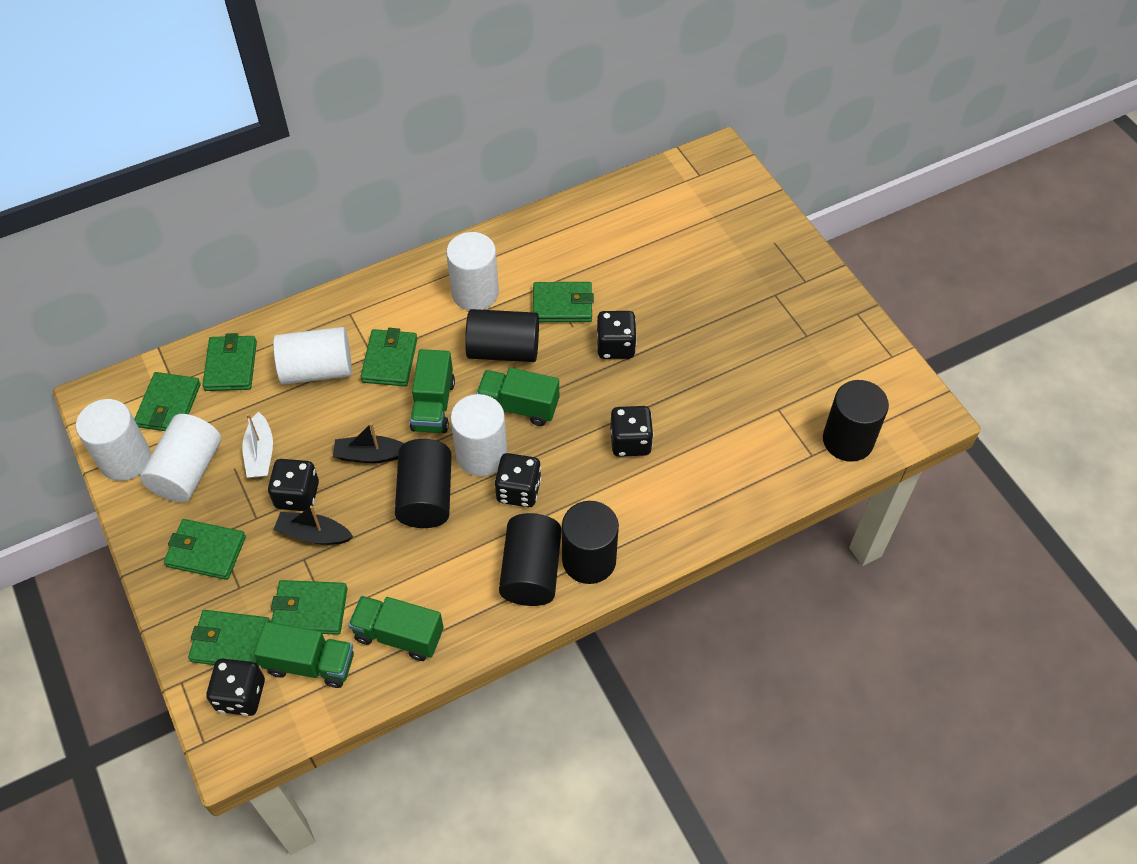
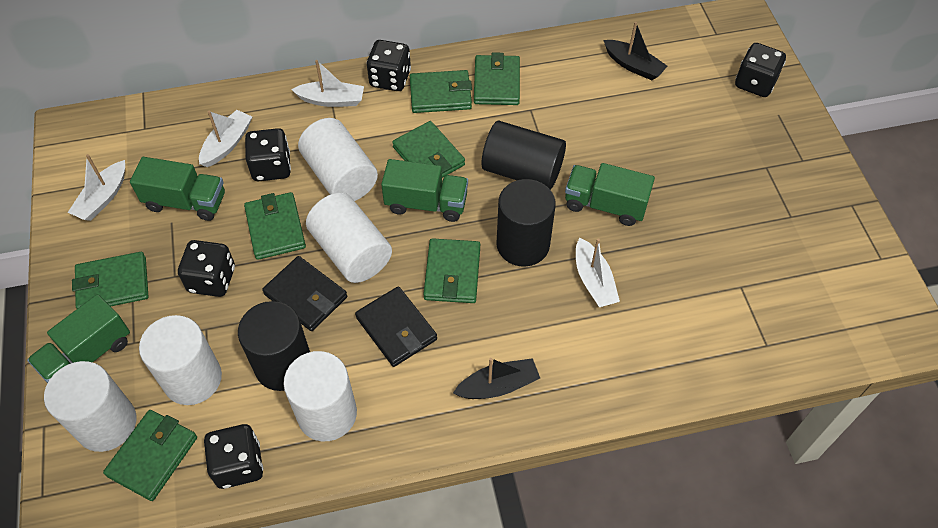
black cylinder: [395,439,451,528] [465,309,539,362] [499,513,562,606] [562,501,619,584] [823,380,889,462] = 5 -> [238,301,310,391] [482,121,566,190] [497,179,556,266] = 3
black wallet: none = 0 -> [262,256,347,331] [355,286,437,367] = 2
white boat: [242,412,273,478] = 1 -> [68,154,125,221] [199,110,252,167] [291,60,364,107] [576,238,620,307] = 4

